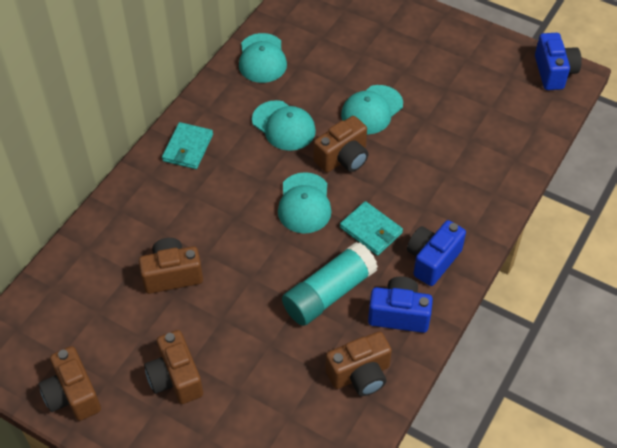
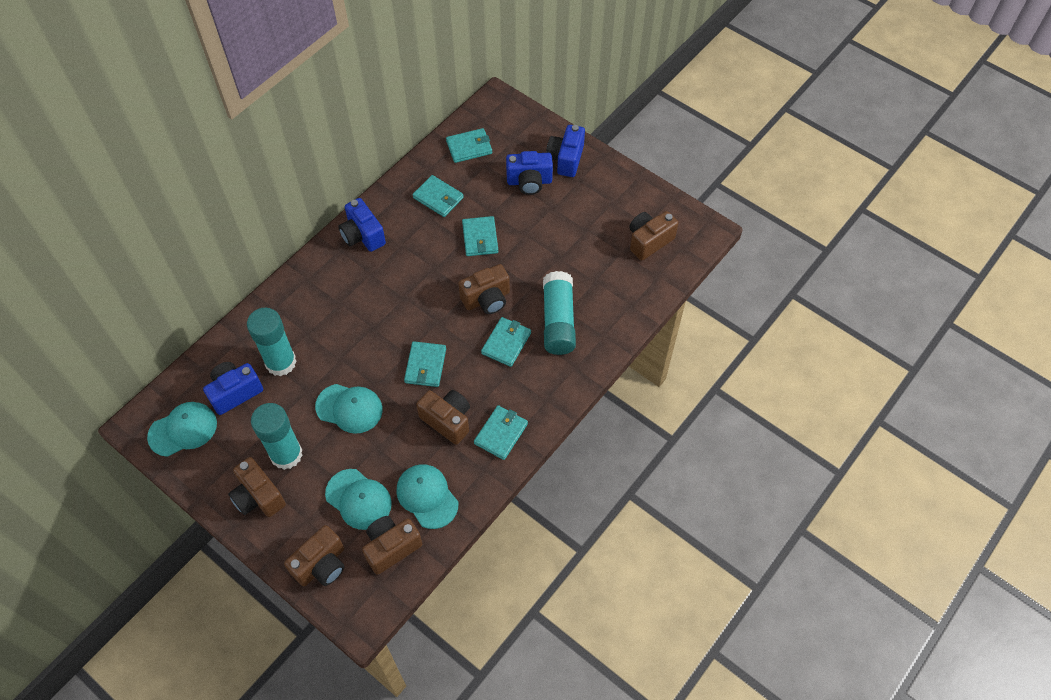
blue camera: [368,276,433,333] [407,220,466,286] [535,33,582,90] = 3 -> [203,362,263,415] [338,198,386,252] [506,151,553,195] [546,125,585,177] = 4
brown camera: [39,346,101,421] [139,238,203,294] [144,330,203,404] [314,116,369,173] [325,331,392,396] = 5 -> [228,457,286,517] [284,525,344,586] [362,516,422,575] [416,390,470,445] [458,264,510,314] [629,211,678,261] = 6
turquoise glue stick: [282,242,378,326] = 1 -> [247,308,297,376] [251,403,303,470] [543,271,576,355] = 3
turquoise wallet: [162,122,213,169] [340,201,403,256] = 2 -> [404,341,446,387] [413,175,464,217] [446,128,492,163] [462,216,498,256] [474,405,528,460] [481,317,531,367] = 6

